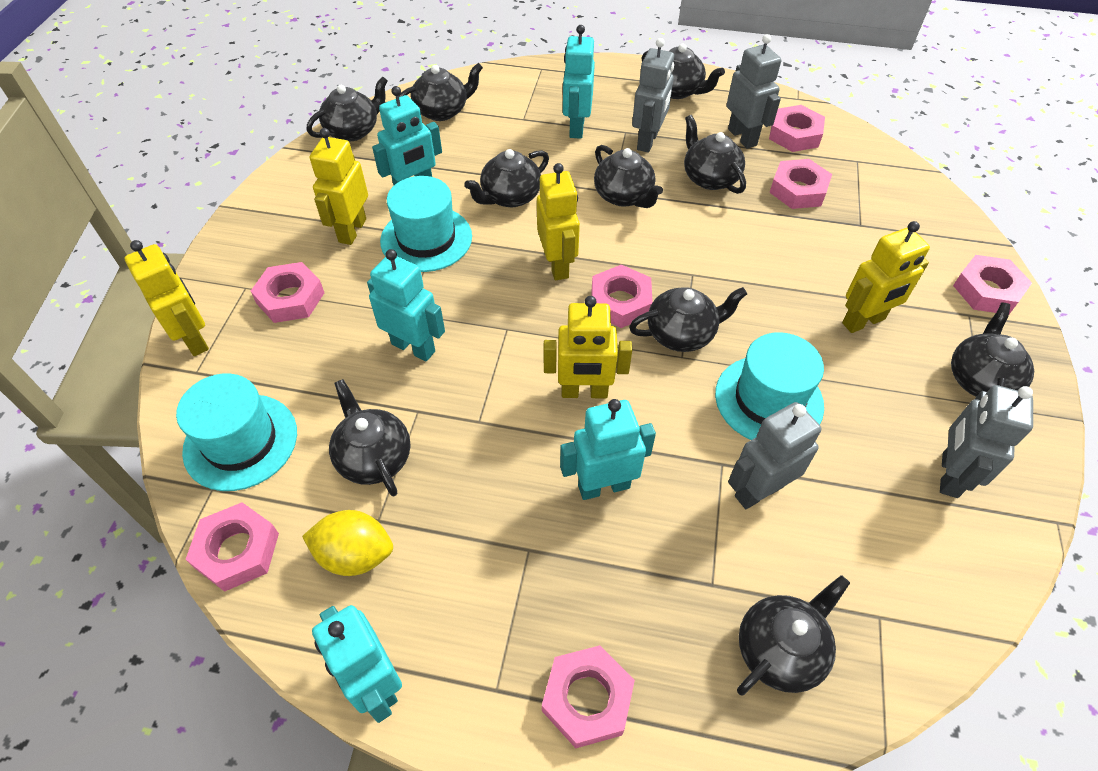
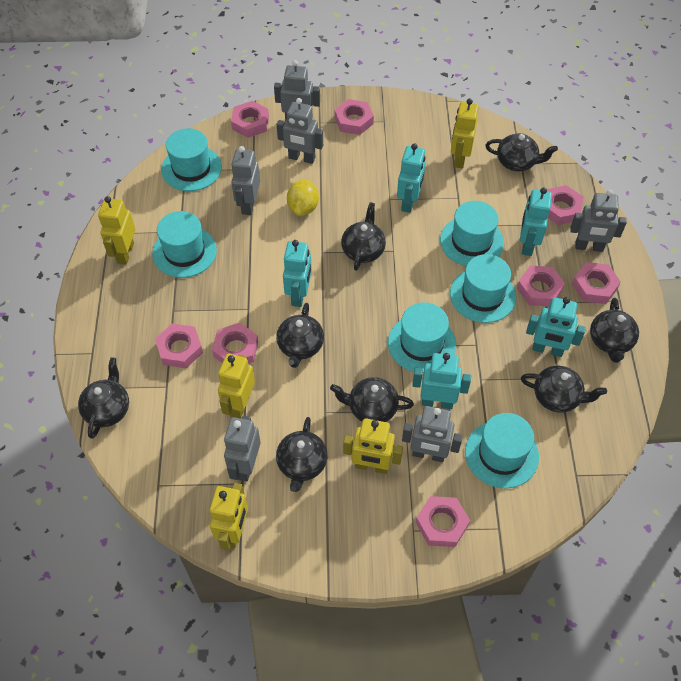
black teapot: [307,76,388,141] [329,379,411,496] [399,63,483,121] [464,149,549,207] [594,145,663,208] [629,287,747,352] [641,44,725,99] [684,115,746,194] [737,575,850,696] [951,303,1034,397] = 10 -> [78,357,129,439] [276,303,324,368] [276,417,328,492] [330,377,414,422] [341,202,386,271] [485,133,558,171] [521,366,607,413] [590,298,639,363] = 8
grey robot: [632,38,674,153] [727,34,781,149] [728,402,822,509] [940,385,1033,498] = 4 -> [224,416,261,481] [231,146,260,215] [274,60,320,122] [277,98,323,164] [402,406,463,462] [570,190,627,252] = 6
pink nut: [186,502,279,592] [251,262,324,323] [542,645,635,748] [592,264,653,328] [769,105,825,152] [769,159,832,209] [953,255,1032,314] = 7 -> [155,323,203,368] [212,323,258,364] [231,101,269,138] [334,99,374,135] [416,496,470,547] [517,266,565,306] [547,185,583,225] [572,262,621,304] = 8
turquoise hat: [176,373,297,491] [380,176,472,272] [715,332,824,440] = 3 -> [152,211,217,278] [161,128,222,191] [388,302,456,373] [440,201,504,266] [450,254,516,323] [465,413,539,489] = 6

